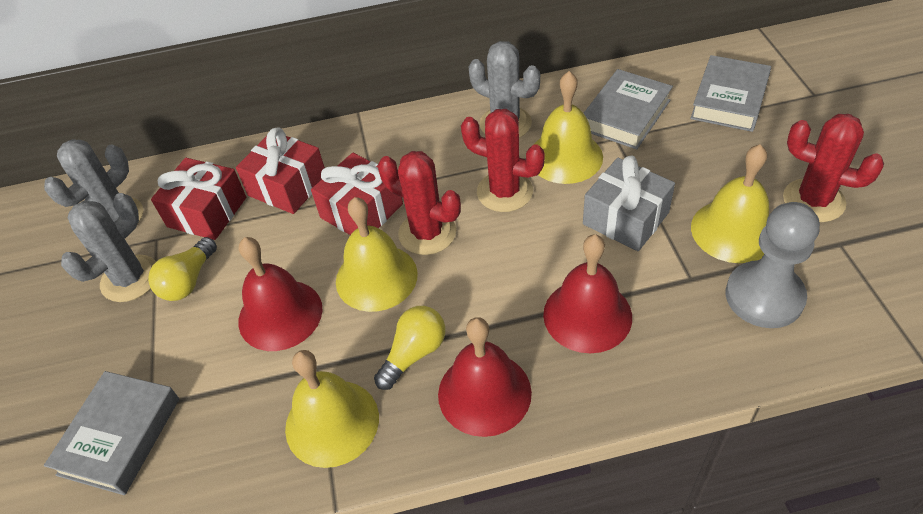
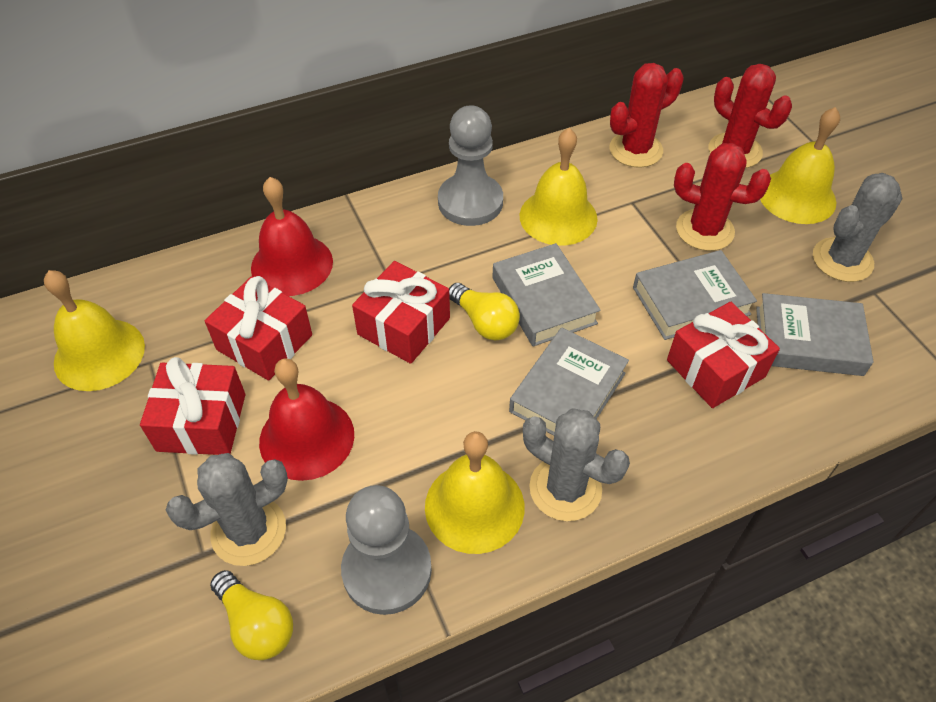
grey book: [44,371,179,495] [584,69,673,149] [690,55,771,132] = 3 -> [493,243,601,347] [509,328,629,435] [633,250,757,340] [756,293,873,376] = 4
grey gift: [583,156,675,251] = 1 -> none = 0
grey pawn: [726,202,820,328] = 1 -> [341,485,432,615] [438,105,503,226] = 2
red bell: [238,237,323,351] [438,317,532,437] [543,234,632,353] = 3 -> [251,177,333,296] [259,358,354,481] = 2
red gift: [151,158,246,240] [236,127,325,214] [311,153,403,235] = 3 -> [140,357,245,455] [205,276,312,381] [352,261,450,364] [667,302,780,408] = 4

